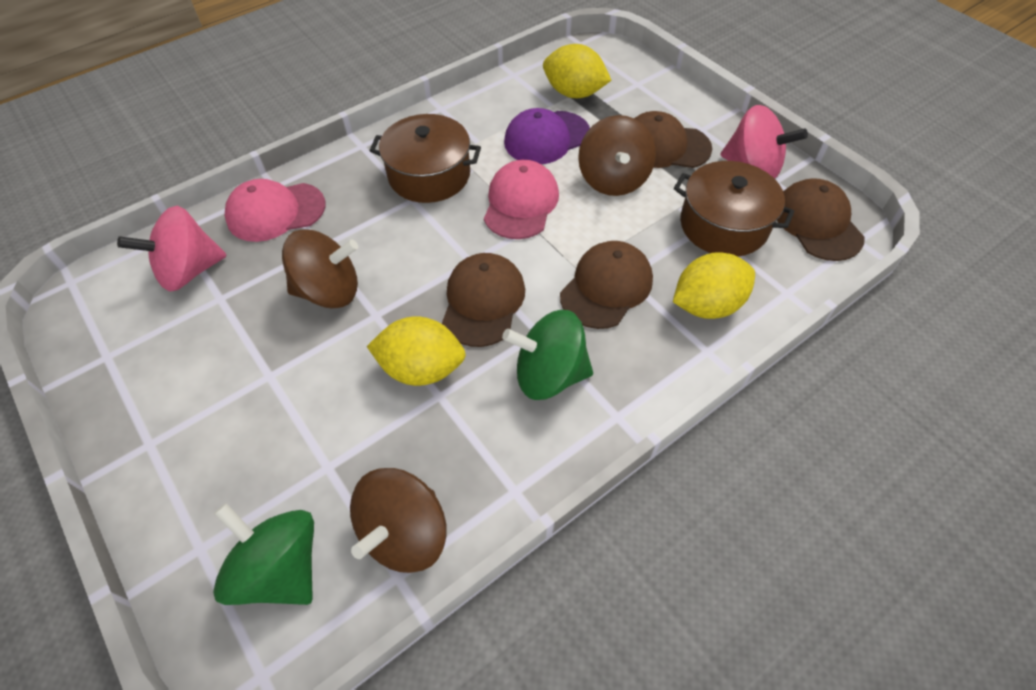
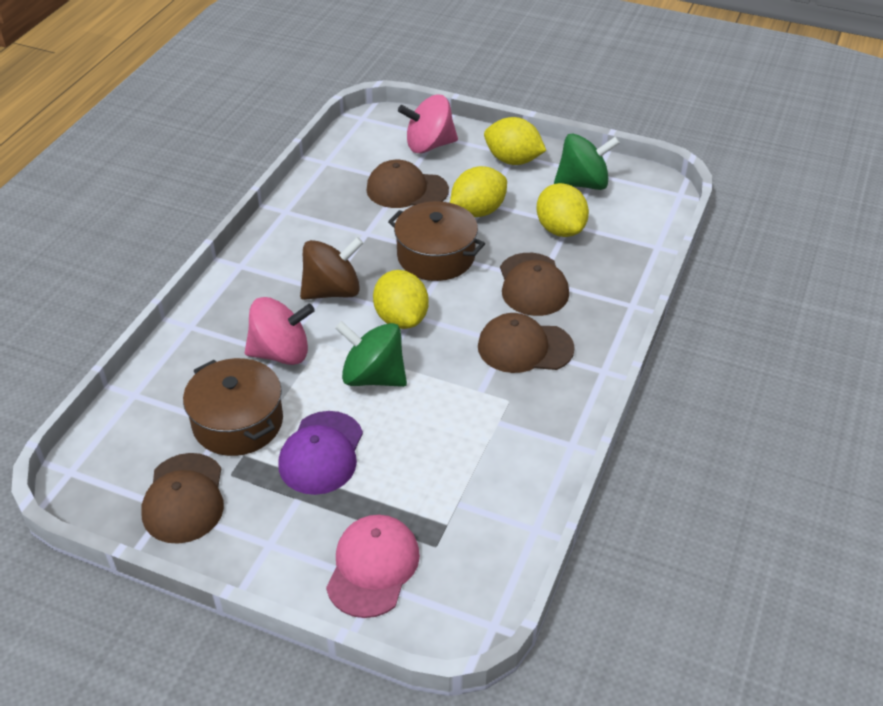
brown spinning top: [282,230,358,309] [350,468,447,573] [578,115,656,196] = 3 -> [300,237,363,300] = 1
pink cap: [225,179,326,242] [484,160,559,239] = 2 -> [326,515,420,618] = 1
yellow lemon: [367,316,466,386] [543,44,611,98] [673,252,755,319] = 3 -> [373,270,429,329] [450,166,507,217] [484,117,546,165] [537,183,589,237] = 4

